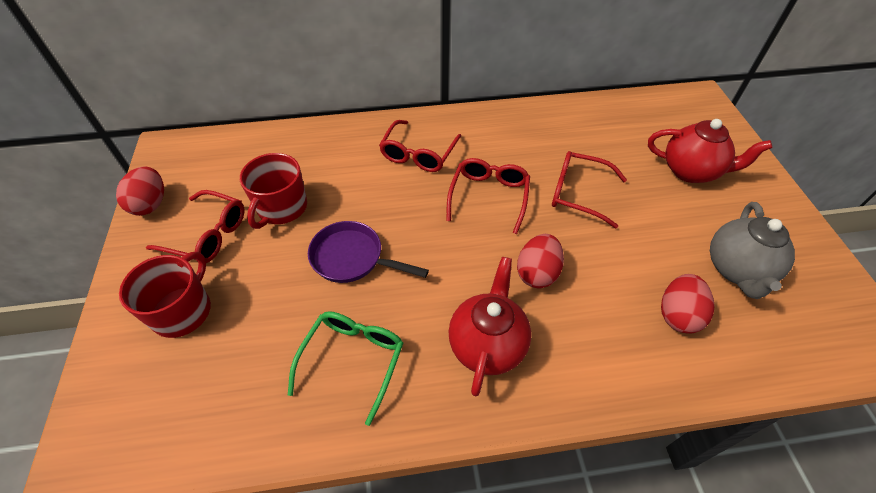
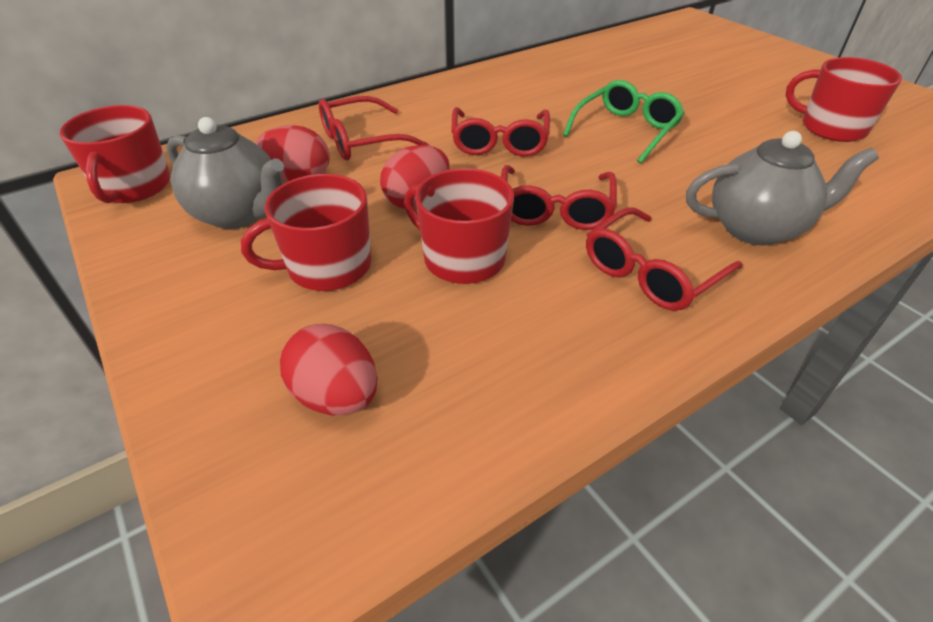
grey teapot: [710,202,795,299] = 1 -> [166,117,284,229] [686,131,879,245] = 2
purple pan: [308,221,429,283] = 1 -> none = 0
red mug: [119,252,211,338] [240,153,307,229] = 2 -> [59,105,171,203] [241,174,371,291] [404,168,514,284] [786,57,902,142] = 4
red teapot: [449,257,531,396] [648,119,772,183] = 2 -> none = 0

